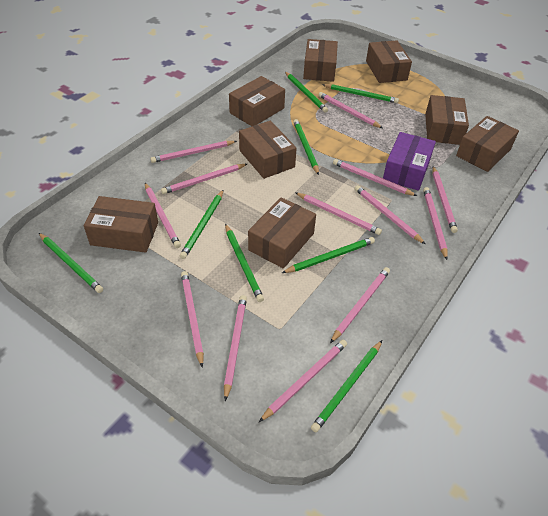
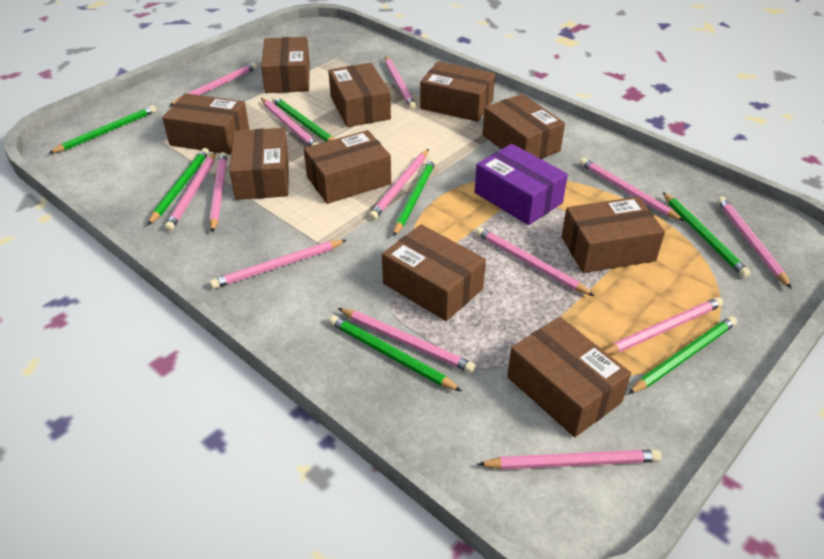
brown box: [84,196,158,253] [229,76,285,126] [239,121,297,179] [248,197,316,269] [303,39,338,82] [366,40,412,83] [425,95,469,145] [456,116,519,172] = 8 -> [162,93,249,155] [230,128,289,200] [261,37,310,93] [304,130,391,204] [329,63,391,127] [382,224,486,321] [420,61,495,122] [482,94,565,159] [507,317,631,437] [562,197,665,273] = 10
green pencil: [39,233,103,293] [180,190,224,259] [225,224,264,302] [282,237,375,273] [285,72,328,113] [293,119,319,175] [311,340,382,432] [323,84,399,103] = 8 -> [48,105,157,154] [148,148,209,225] [272,96,334,142] [329,315,462,391] [393,158,436,237] [628,316,737,394] [663,192,751,278] = 7

